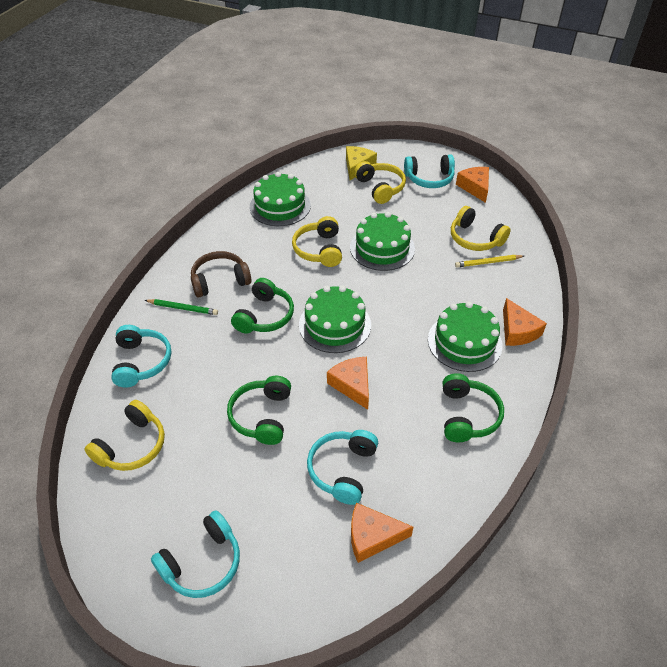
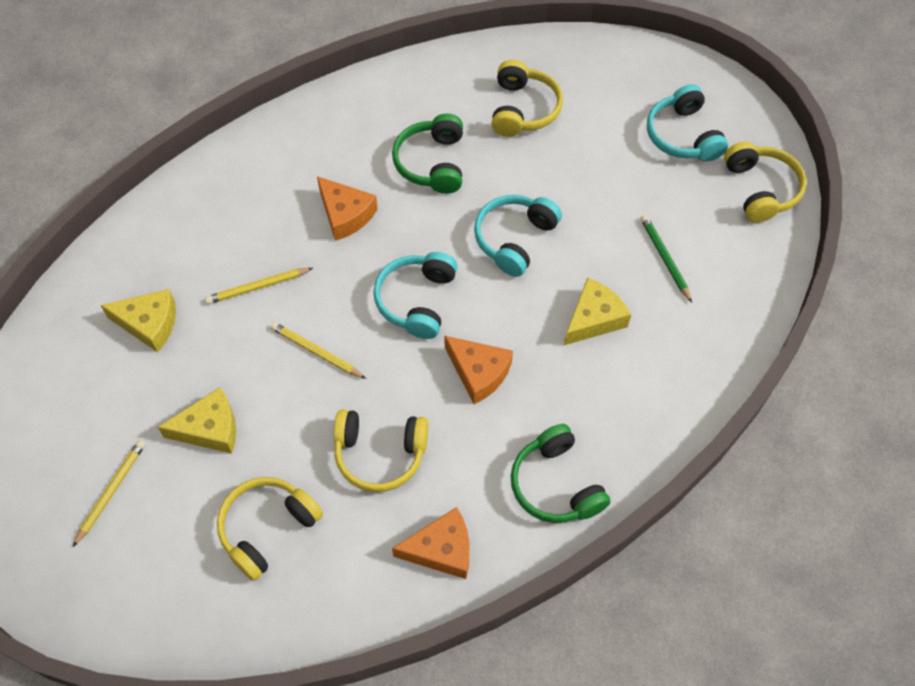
brown headphones: [191,251,252,297] = 1 -> none = 0
green cake: [250,172,311,226] [299,286,371,353] [350,212,415,271] [428,301,503,372] = 4 -> none = 0
green headphones: [227,376,291,445] [231,278,294,334] [443,373,504,442] = 3 -> [392,114,463,194] [511,424,610,523] = 2
orange cheese: [327,357,369,410] [351,503,413,563] [456,167,489,203] [503,298,547,346] = 4 -> [317,176,378,241] [392,507,470,579] [444,336,513,404] = 3
turquoise headphones: [111,325,171,387] [151,511,240,598] [307,430,378,505] [404,155,455,188] = 4 -> [373,252,458,339] [474,195,562,277] [647,84,728,162] = 3
yellow cheese: [346,146,377,180] = 1 -> [100,289,176,352] [158,387,236,454] [564,277,631,345] = 3
yellow pencil: [455,255,524,267] = 1 -> [73,440,146,547] [205,268,313,304] [270,322,366,379] = 3

